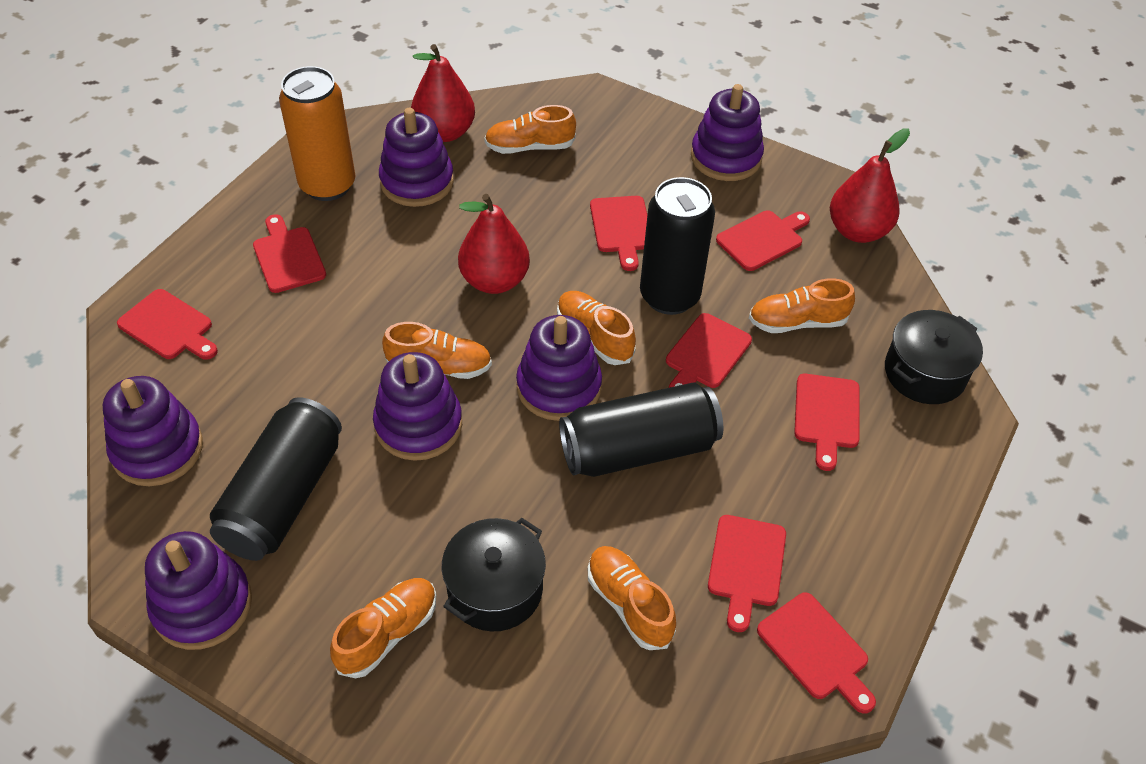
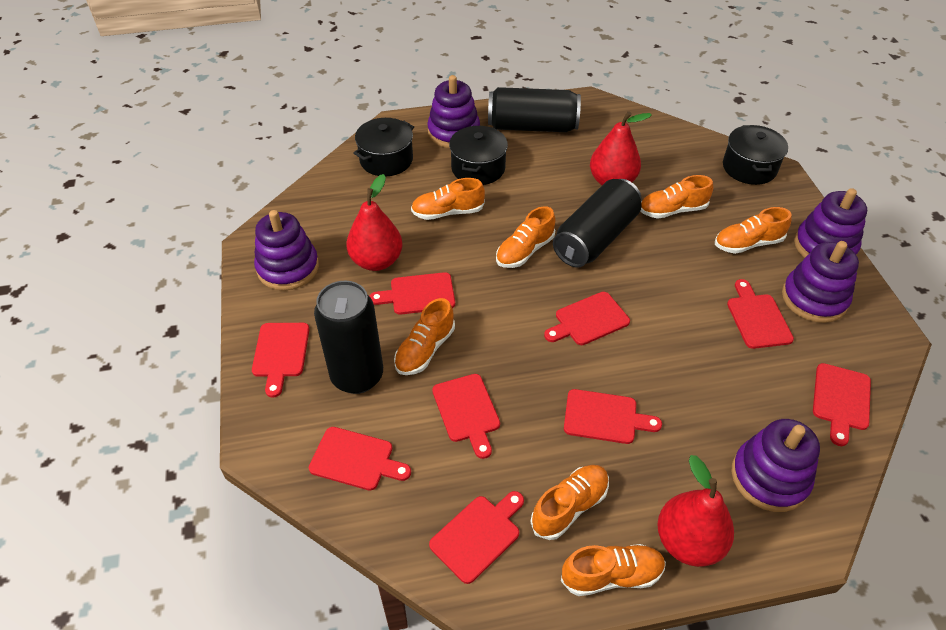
black pot: [442,518,546,632] [885,310,983,404] = 2 -> [353,118,414,177] [449,126,508,185] [723,125,788,185] = 3
orange can: [279,66,355,201] = 1 -> none = 0
orange shoe: [330,578,436,678] [382,322,492,379] [484,105,576,154] [557,291,636,365] [588,546,676,650] [749,278,855,333] = 6 -> [394,298,455,375] [411,178,485,220] [496,206,555,268] [531,465,609,540] [561,544,666,596] [641,175,713,219] [715,207,792,254] = 7
purple stacking toy: [103,376,203,486] [145,531,252,650] [373,352,462,461] [379,108,454,207] [516,315,602,421] [691,84,764,181] = 6 -> [254,210,319,291] [427,75,480,148] [731,419,820,512] [782,241,859,323] [794,188,867,258] = 5
red cutting board: [117,289,218,360] [253,214,326,293] [590,196,647,271] [666,313,752,388] [708,515,786,632] [716,210,810,271] [757,592,876,713] [794,374,860,471] = 8 -> [252,323,309,398] [309,427,411,491] [369,272,455,315] [429,491,524,584] [432,374,500,459] [544,292,630,345] [564,389,662,444] [727,279,794,349] [813,363,871,446] = 9

